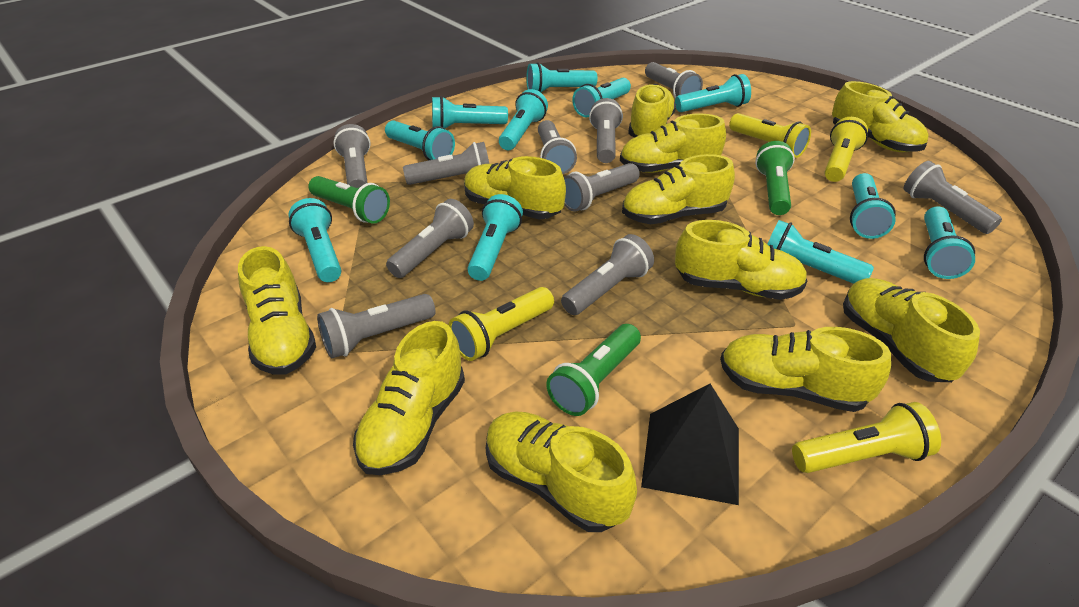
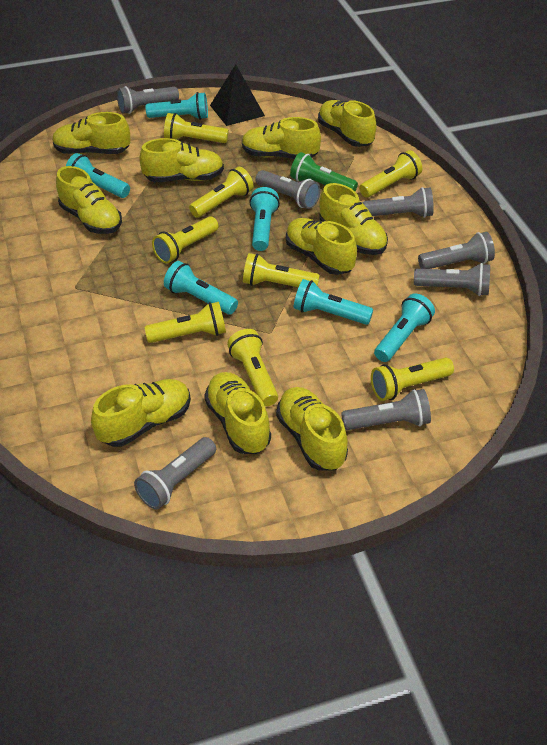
green flashlight: [308,176,390,224] [546,324,641,416] [755,141,795,215] = 3 -> [290,152,358,191] = 1
grey flashlight: [317,294,435,358] [333,124,371,188] [386,199,474,278] [403,142,489,185] [538,120,577,174] [561,234,654,315] [564,163,640,212] [589,98,623,163] [645,62,703,98] [904,161,1002,234] = 10 -> [117,86,179,114] [134,437,216,510] [255,170,320,209] [341,389,431,430] [363,187,434,218] [414,263,490,296] [418,232,495,269] = 7
turquoise flashlight: [289,198,342,282] [385,121,455,160] [432,96,508,128] [467,194,523,281] [499,89,548,150] [526,62,598,92] [572,78,631,117] [675,74,751,112] [767,220,874,284] [850,173,896,239] [924,206,975,279] = 11 -> [66,153,130,198] [146,92,208,120] [164,261,238,314] [249,187,280,251] [294,279,373,325] [374,293,435,362] = 6
yellow flashlight: [449,287,554,361] [729,113,811,158] [792,402,941,473] [824,117,868,182] = 4 -> [144,302,226,343] [152,216,218,263] [164,113,229,143] [189,166,254,218] [227,329,278,406] [243,253,320,287] [359,150,422,198] [371,358,454,401] = 8
yellow shoe: [238,246,316,375] [353,321,465,475] [464,156,566,219] [486,411,637,532] [620,114,726,173] [622,154,735,224] [628,84,676,138] [675,220,808,300] [720,327,891,412] [832,81,929,153] [843,278,980,382] = 11 -> [52,112,131,154] [56,166,122,234] [91,379,191,447] [139,138,224,182] [204,372,271,454] [242,117,321,159] [276,387,348,471] [286,218,357,275] [318,100,376,147] [319,183,388,255] = 10

